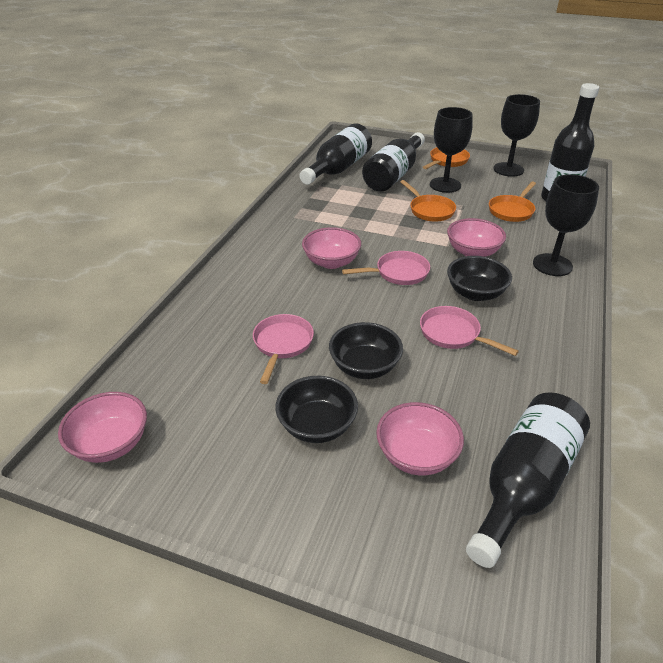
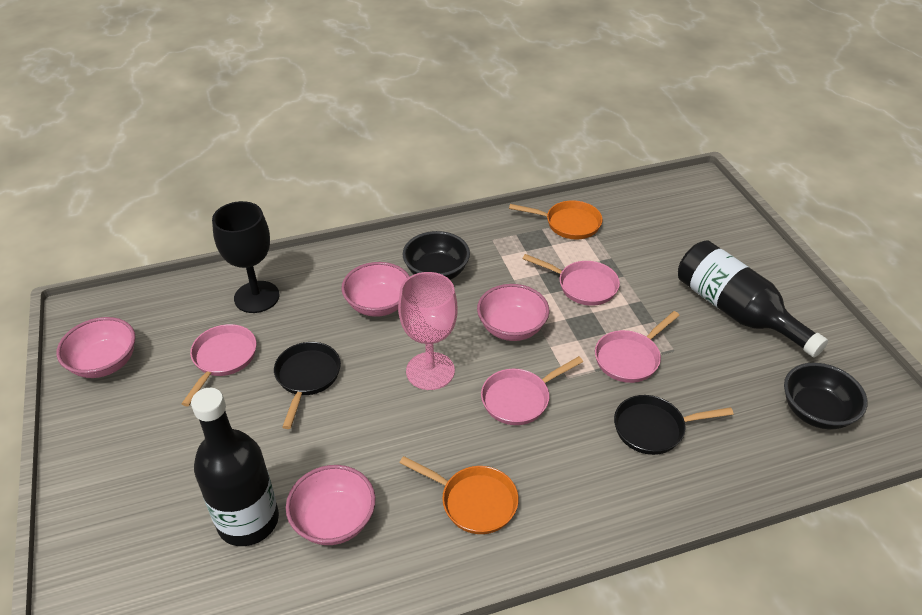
black bottle: [300,124,372,185] [362,132,425,192] [466,392,590,568] [541,83,599,202] = 4 -> [191,388,279,546] [678,240,828,357] = 2
black bowl: [275,376,358,443] [329,322,403,379] [447,256,512,301] = 3 -> [403,231,470,280] [784,363,867,429] = 2
black goblet: [430,107,473,193] [493,94,540,177] [533,174,599,276] = 3 -> [212,201,279,313] = 1
black pan: none = 0 -> [274,342,341,429] [614,395,734,455] = 2
orange pan: [400,180,456,222] [423,147,470,169] [489,182,536,222] = 3 -> [399,456,519,534] [509,200,603,239] = 2
pink goblet: none = 0 -> [398,272,458,390] = 1
pink pan: [253,314,314,384] [342,251,430,285] [420,306,519,356] = 3 -> [182,324,256,406] [481,356,583,425] [522,254,620,306] [595,311,680,383] = 4

